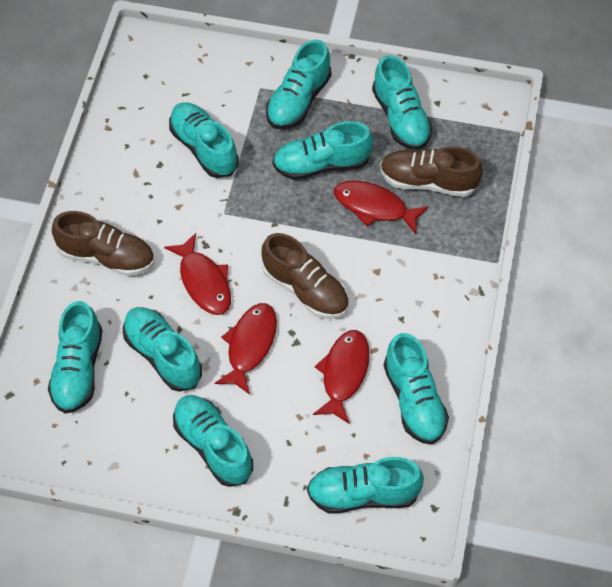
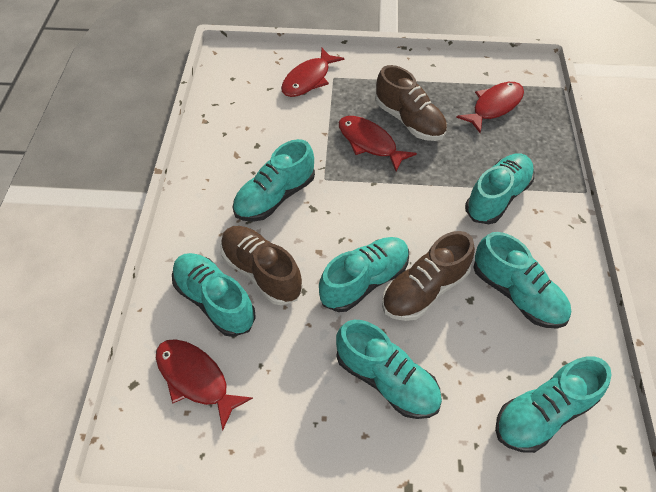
turquoise shoe: [48,301,102,414] [123,307,202,392] [169,102,239,178] [173,395,253,487] [266,39,332,129] [273,121,373,180] [307,457,424,514] [372,55,433,150] [384,333,449,444] = 9 -> [172,253,256,337] [232,139,315,222] [319,237,409,312] [336,320,442,419] [465,153,534,224] [473,232,571,329] [495,356,612,453] = 7

